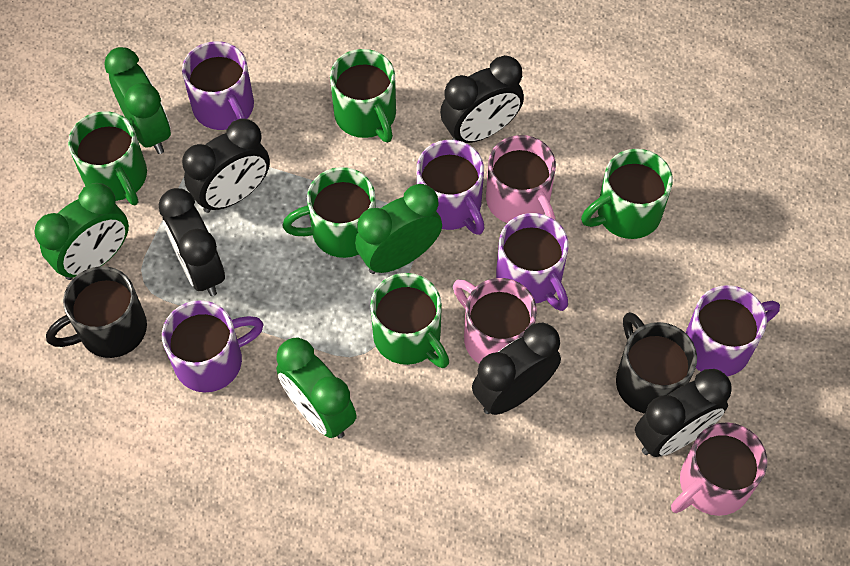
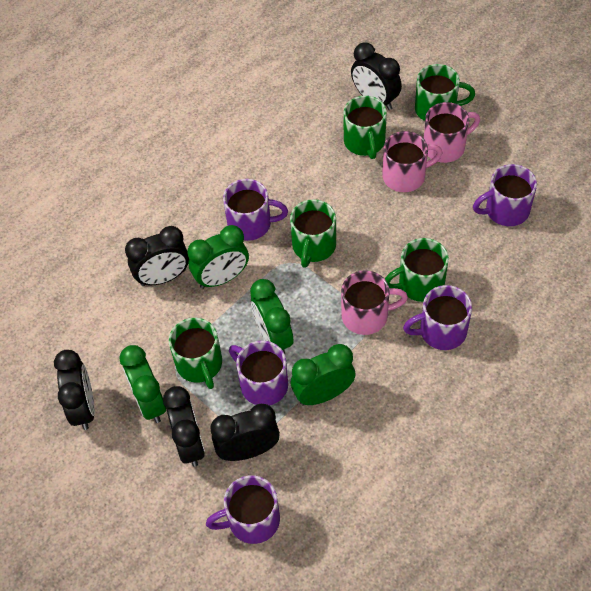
black mug: [46,266,147,358] [616,312,697,414] = 2 -> none = 0

